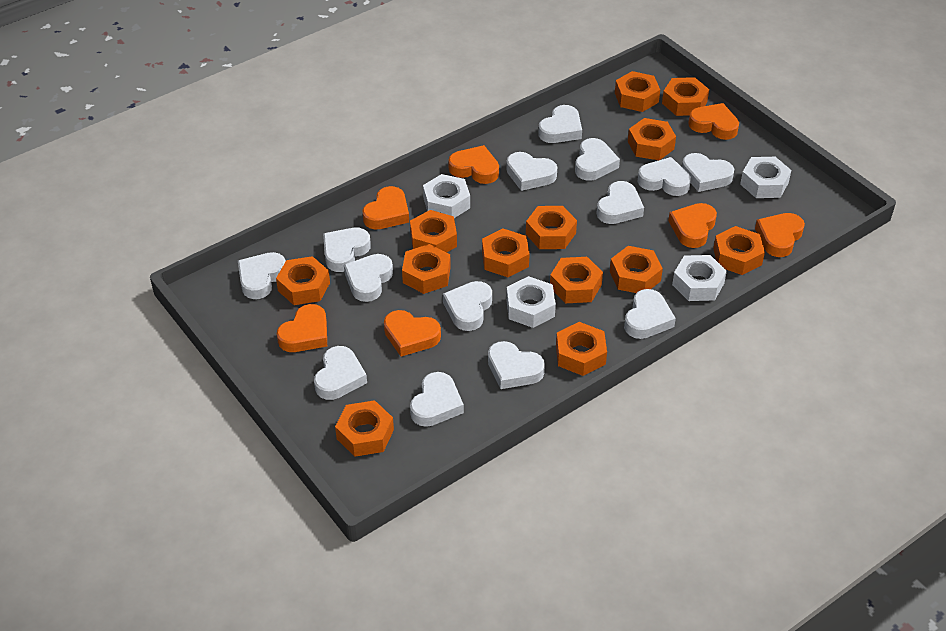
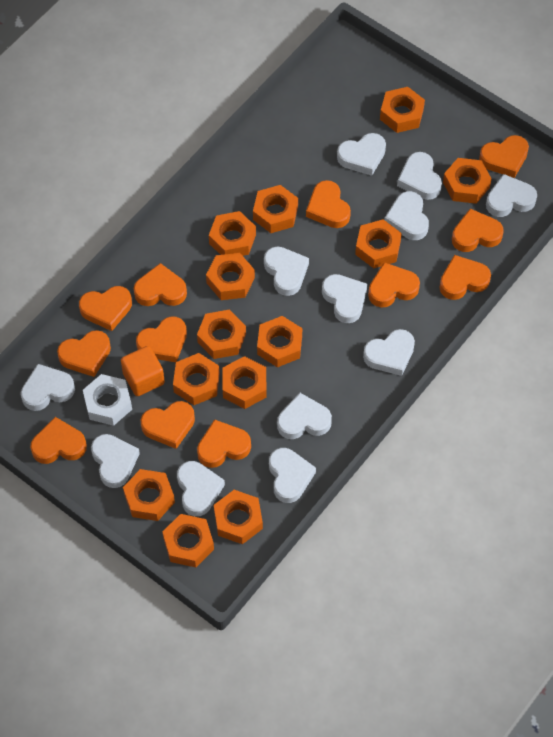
orange cube: none = 0 -> [121,346,165,396] = 1
orange heart: [277,304,327,352] [363,186,409,229] [384,310,441,356] [448,145,499,184] [668,203,717,248] [688,103,739,140] [755,213,805,257] = 7 -> [30,417,87,464] [57,330,111,377] [79,286,132,331] [134,263,187,306] [136,316,187,362] [141,401,195,449] [197,419,251,468] [306,180,351,228] [368,262,420,308] [439,255,491,300] [452,209,504,252] [479,135,529,178] = 12
white heart: [238,252,286,299] [314,346,367,400] [323,228,371,272] [344,254,393,302] [410,372,464,427] [443,281,492,331] [488,341,545,389] [506,152,557,191] [538,105,582,143] [575,138,620,181] [596,181,644,224] [624,289,676,339] [638,157,691,196] [682,153,734,192] = 14 -> [21,364,75,411] [91,434,140,488] [177,461,225,516] [264,246,309,296] [269,448,316,503] [277,393,332,439] [322,274,367,323] [337,133,386,176] [363,329,415,376] [384,191,429,240] [397,152,442,200] [486,174,537,217] = 12
white nut: [423,174,470,218] [506,276,556,328] [672,255,727,301] [740,157,792,198] = 4 -> [83,374,132,426] = 1

